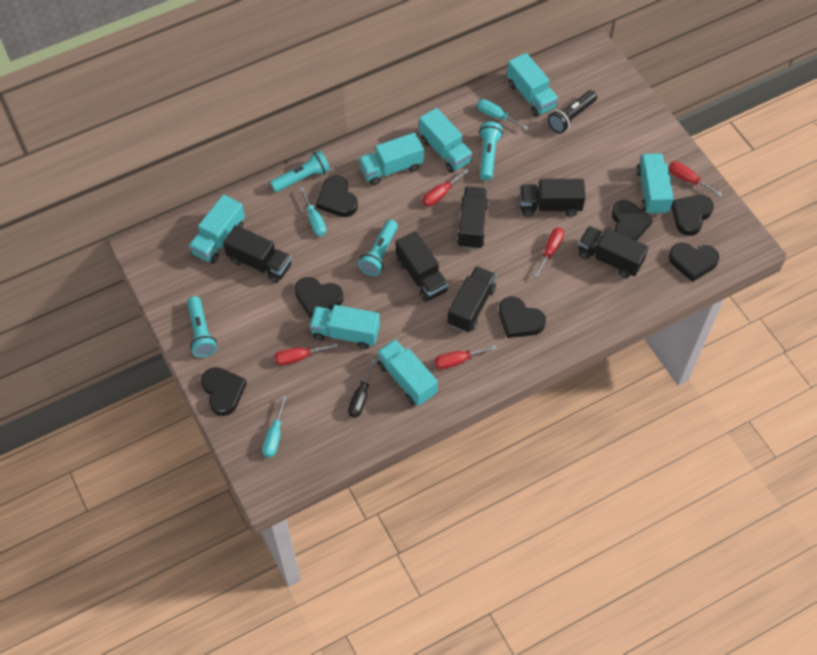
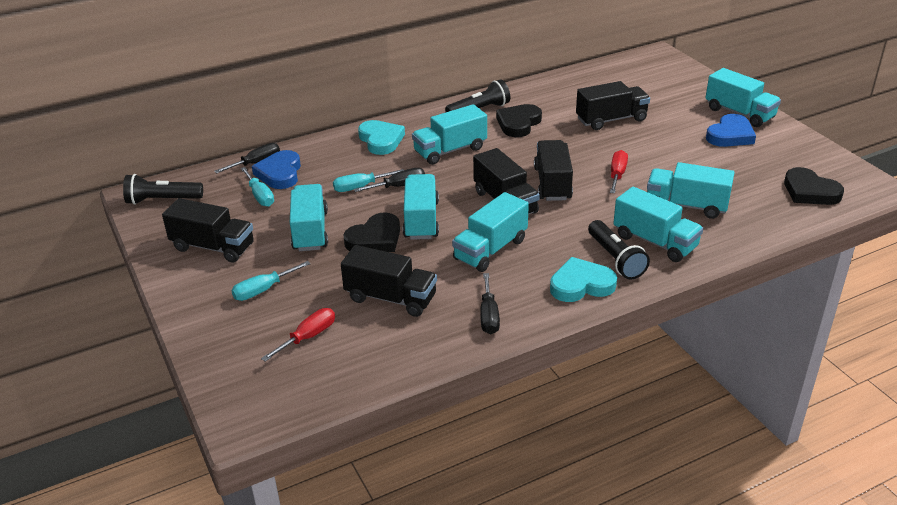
black flashlight: [548,90,597,133] = 1 -> [123,174,203,205] [445,79,510,112] [588,220,650,279] = 3
black heart: [201,367,247,416] [294,277,343,318] [316,175,358,217] [499,297,546,338] [611,200,653,241] [669,243,719,282] [671,195,714,236] = 7 -> [343,212,400,252] [496,104,542,137] [784,167,844,205] = 3
black screwdriver: [348,359,376,418] = 1 -> [214,143,280,173] [354,168,425,192] [480,273,500,334] = 3
black truck: [223,225,292,283] [396,231,448,302] [447,266,497,333] [457,186,489,250] [519,179,586,217] [578,226,649,278] = 6 -> [162,198,254,263] [341,245,437,317] [473,148,540,214] [534,140,573,201] [576,81,650,130] = 5
blue heart: none = 0 -> [252,150,301,189] [706,114,756,147] = 2
red screwdriver: [274,343,338,365] [422,169,469,206] [434,345,497,369] [534,227,564,277] [668,161,722,197] = 5 -> [261,308,335,362] [610,150,628,193] = 2
turquoise flashlight: [187,296,217,357] [270,150,330,192] [358,220,398,276] [479,121,503,181] = 4 -> none = 0
turquoise heart: none = 0 -> [358,120,405,155] [550,257,617,302] = 2

